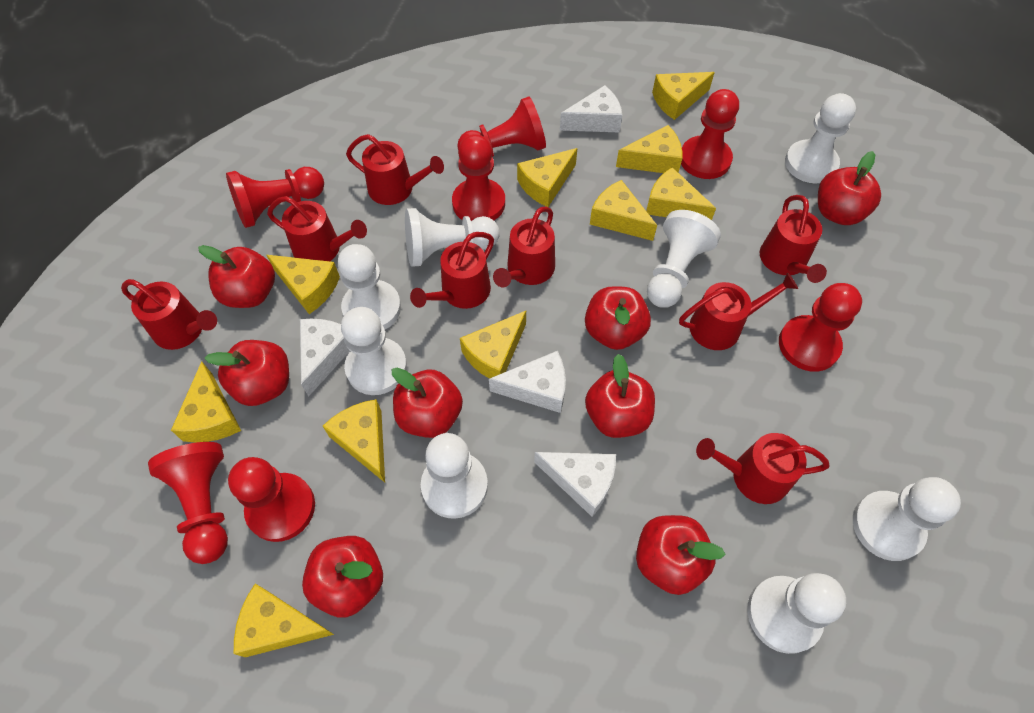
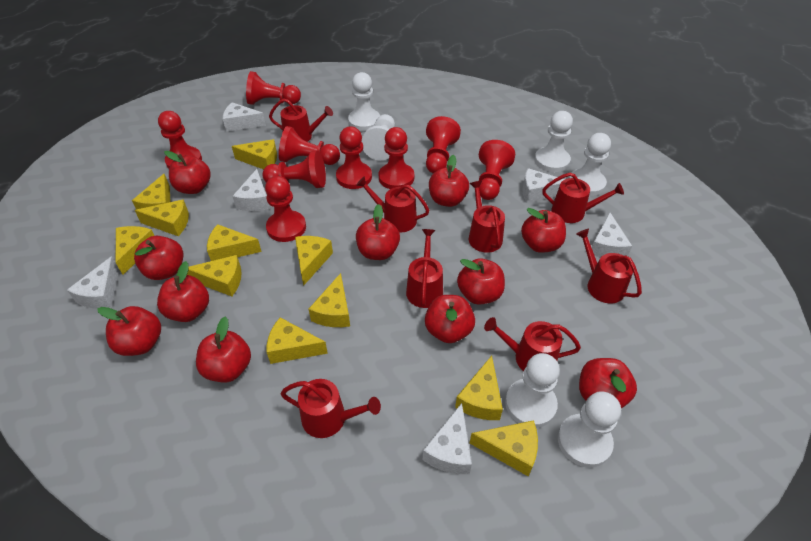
red apple: [198,245,275,308] [204,340,289,406] [302,536,383,618] [392,367,463,438] [585,286,651,350] [585,354,655,438] [636,515,725,595] [818,151,881,225] = 8 -> [97,306,161,356] [134,236,184,280] [157,261,209,322] [164,151,211,194] [196,317,251,383] [356,204,400,260] [425,295,475,343] [429,155,469,207] [457,258,505,305] [521,208,566,253] [579,358,637,408] = 11
red pawn: [148,442,228,564] [226,167,324,228] [228,457,315,542] [452,134,505,221] [457,96,546,157] [681,89,739,179] [779,283,862,372] = 7 -> [158,111,202,169] [246,71,301,105] [262,150,326,188] [265,176,306,242] [279,126,340,165] [336,126,372,189] [379,127,414,189] [426,116,461,174] [479,140,515,200] = 9
white cheese: [300,319,350,397] [489,351,566,413] [534,452,616,517] [560,85,622,132] = 4 -> [67,256,119,309] [223,102,266,132] [232,169,270,211] [423,403,472,474] [523,168,565,203] [592,213,632,257] = 6
white pawn: [338,244,401,329] [341,307,407,395] [405,208,500,267] [421,433,488,519] [647,210,721,308] [747,573,846,654] [785,93,856,183] [853,477,961,561] = 8 -> [348,72,380,131] [362,114,395,161] [505,353,560,428] [535,111,573,172] [558,391,621,468] [569,133,611,196] = 6
yellow cheese: [171,361,241,443] [234,584,334,657] [267,255,340,314] [323,399,385,483] [460,311,526,379] [517,148,577,207] [590,180,657,241] [616,125,683,173] [646,167,716,220] [652,72,715,120] = 10 -> [116,226,154,275] [132,174,171,210] [135,199,189,236] [187,255,242,296] [207,224,262,261] [232,139,277,169] [266,317,328,364] [295,236,333,285] [309,273,350,327] [455,356,503,420] [470,420,538,476] = 11

